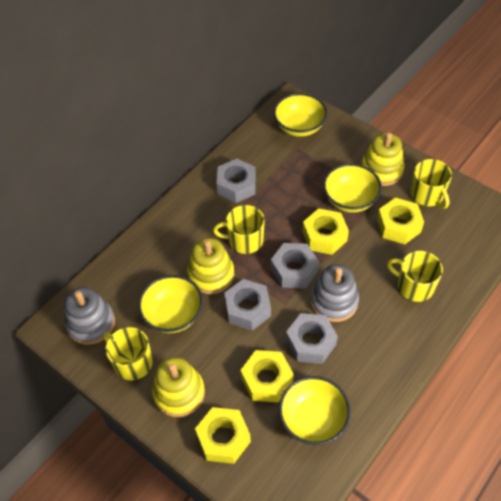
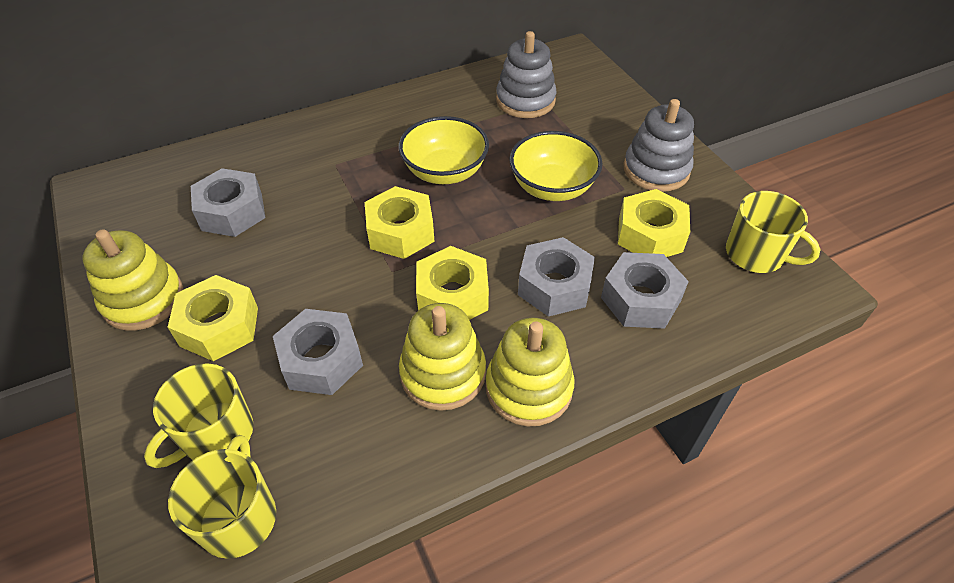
yellow bowl: [138,275,203,333] [273,93,327,137] [279,376,351,445] [323,164,382,213] = 4 -> [399,116,489,184] [509,131,603,201] = 2
yellow mug: [103,327,153,380] [213,205,265,254] [387,251,443,302] [410,159,452,208] = 4 -> [144,363,253,468] [168,435,276,559] [726,191,821,273] = 3

